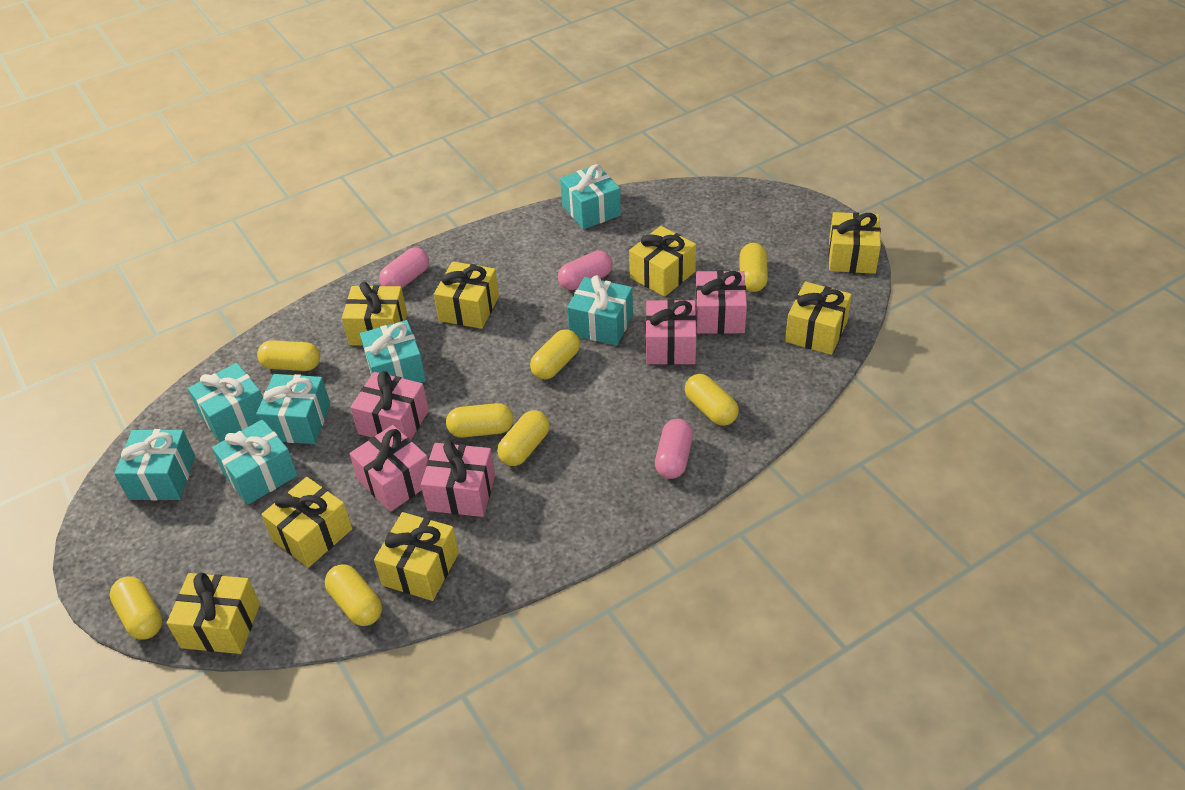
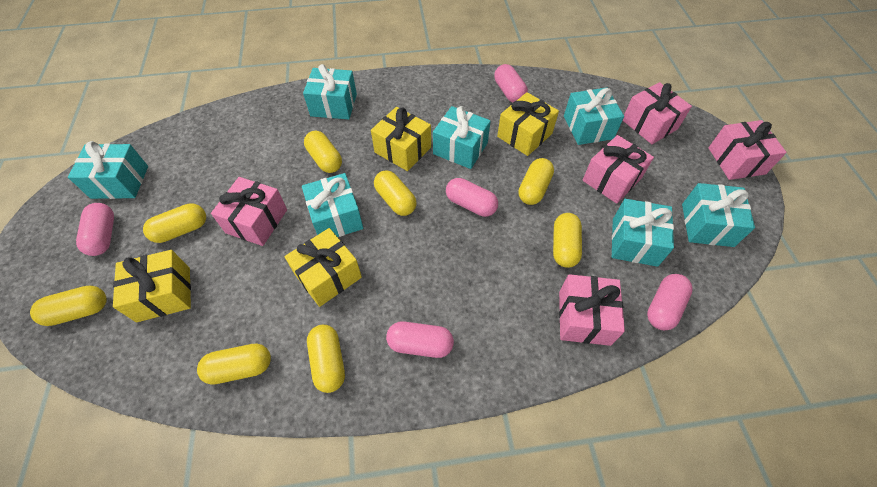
pink capsule: [379,248,429,288] [558,251,613,290] [655,419,693,479] = 3 -> [76,203,114,256] [386,321,454,358] [446,178,498,217] [494,64,528,103] [647,274,693,330] = 5
yellow gift: [167,572,260,654] [261,477,352,568] [342,282,407,346] [374,512,459,601] [434,261,499,329] [629,226,696,297] [785,282,852,355] [829,212,881,274] = 8 -> [113,250,191,322] [284,228,362,307] [371,107,431,171] [497,92,559,156] = 4

